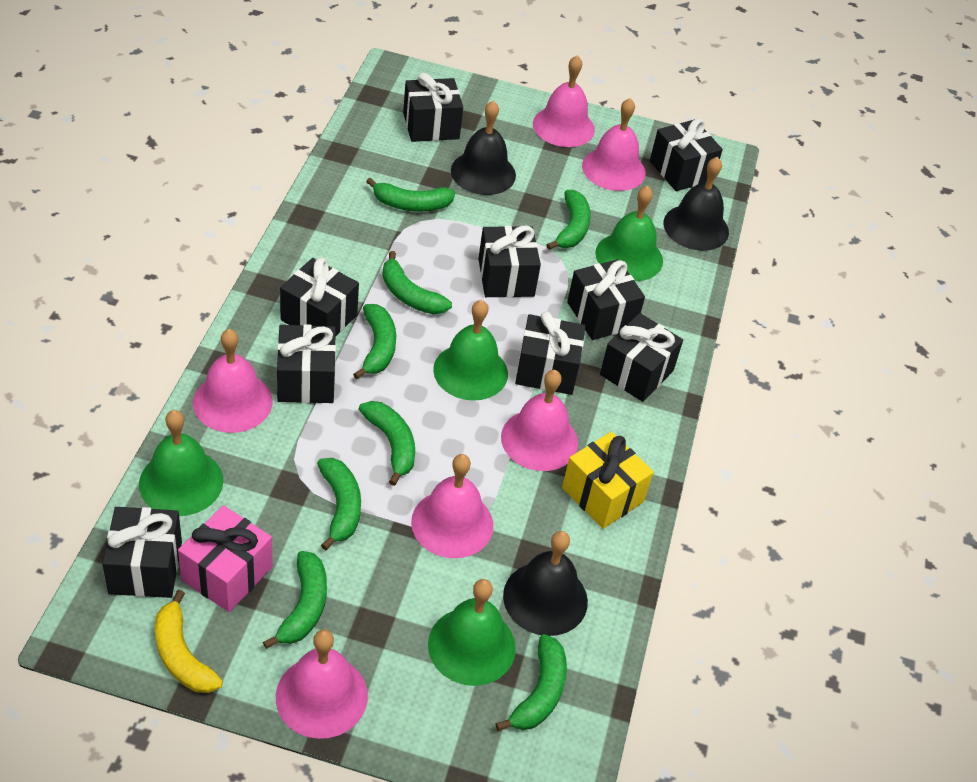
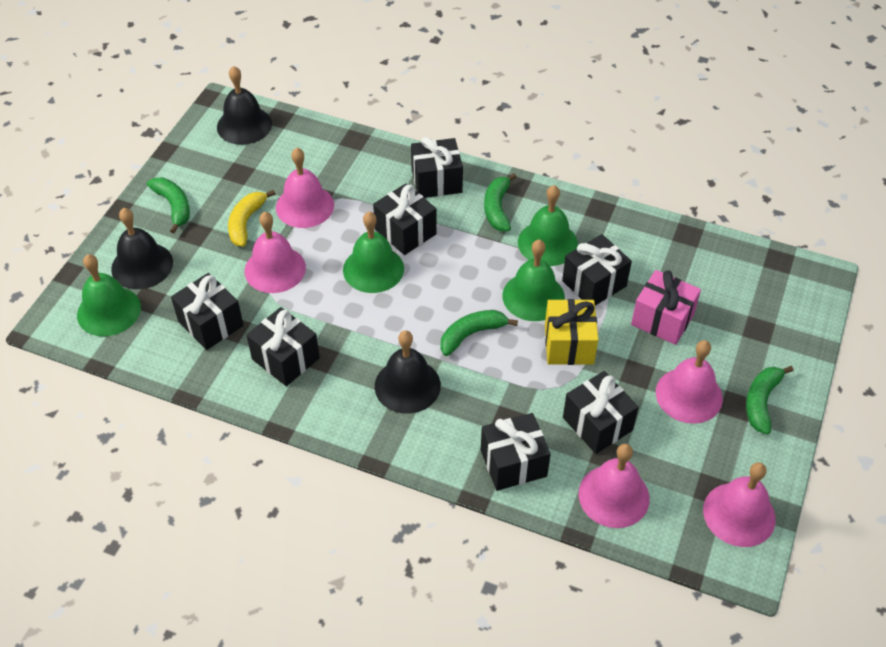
black gift: [102,507,182,598] [277,324,336,403] [280,258,359,337] [403,73,463,142] [478,226,541,298] [515,311,586,395] [567,259,645,340] [600,313,683,402] [650,118,723,191] = 9 -> [171,273,243,350] [246,307,320,386] [373,183,437,255] [411,137,463,198] [481,413,551,491] [562,234,632,306] [563,371,639,454] = 7
green banana: [263,551,327,649] [317,458,361,551] [353,304,396,379] [359,401,415,486] [366,178,455,211] [382,251,452,315] [495,634,567,731] [547,190,591,250] = 8 -> [147,178,190,233] [440,310,518,356] [484,173,517,231] [746,366,794,434] = 4
pink bell: [193,329,273,433] [276,629,368,739] [411,454,493,558] [501,370,578,471] [533,55,595,147] [582,98,646,191] = 6 -> [245,212,306,293] [276,148,334,228] [578,444,650,528] [656,340,723,424] [703,462,776,547] = 5

